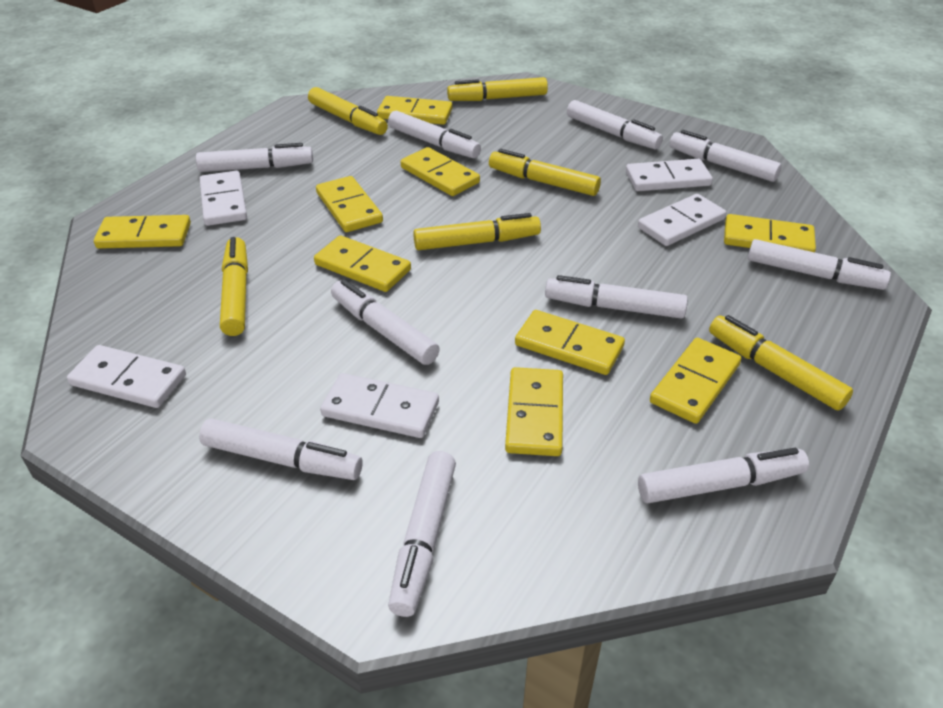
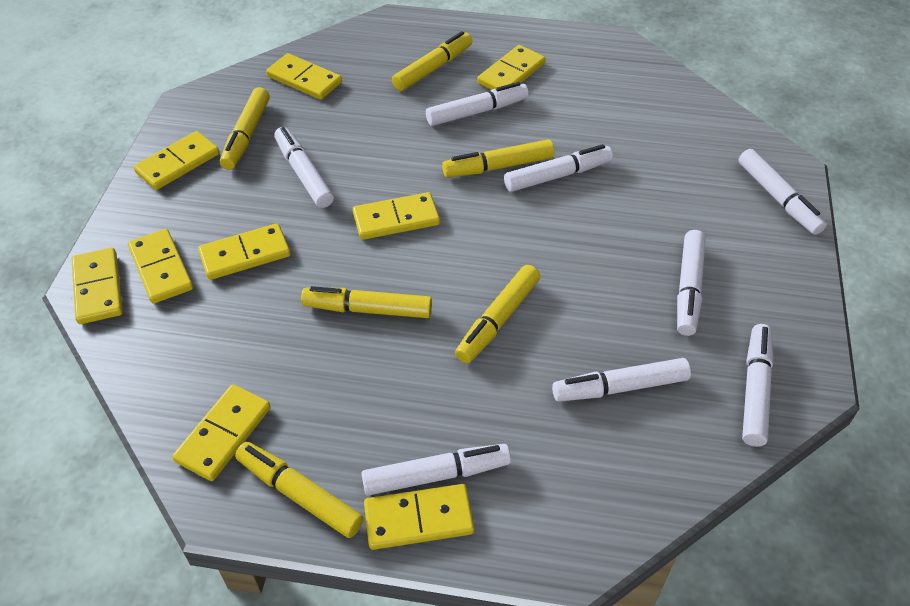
white domino: [67,345,186,408] [200,171,247,226] [320,373,439,438] [626,159,713,191] [638,194,726,246] = 5 -> none = 0
white marker: [196,143,313,172] [199,418,363,480] [331,280,440,365] [388,110,481,159] [388,451,456,617] [545,275,688,319] [567,100,663,149] [638,448,809,503] [669,130,782,182] [748,239,891,290] = 10 -> [274,127,334,208] [361,444,511,496] [426,82,529,126] [504,144,613,192] [552,358,691,402] [677,230,706,336] [738,149,827,235] [742,324,774,447] = 8

